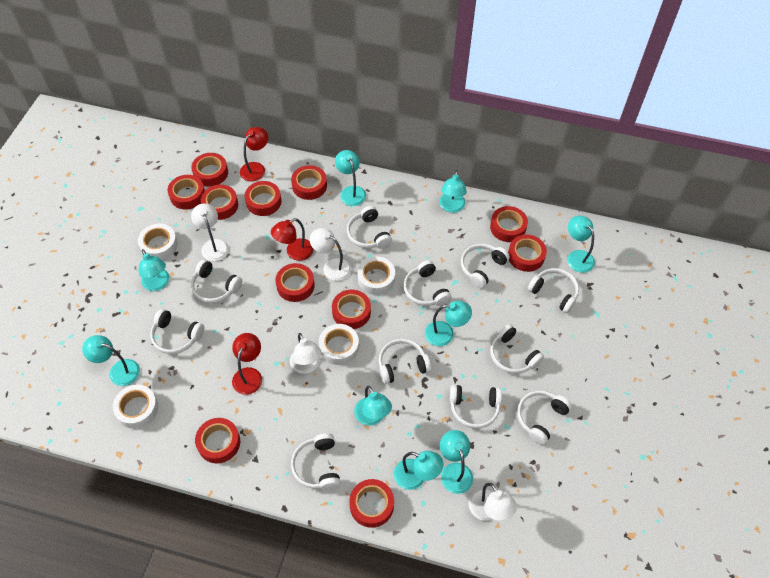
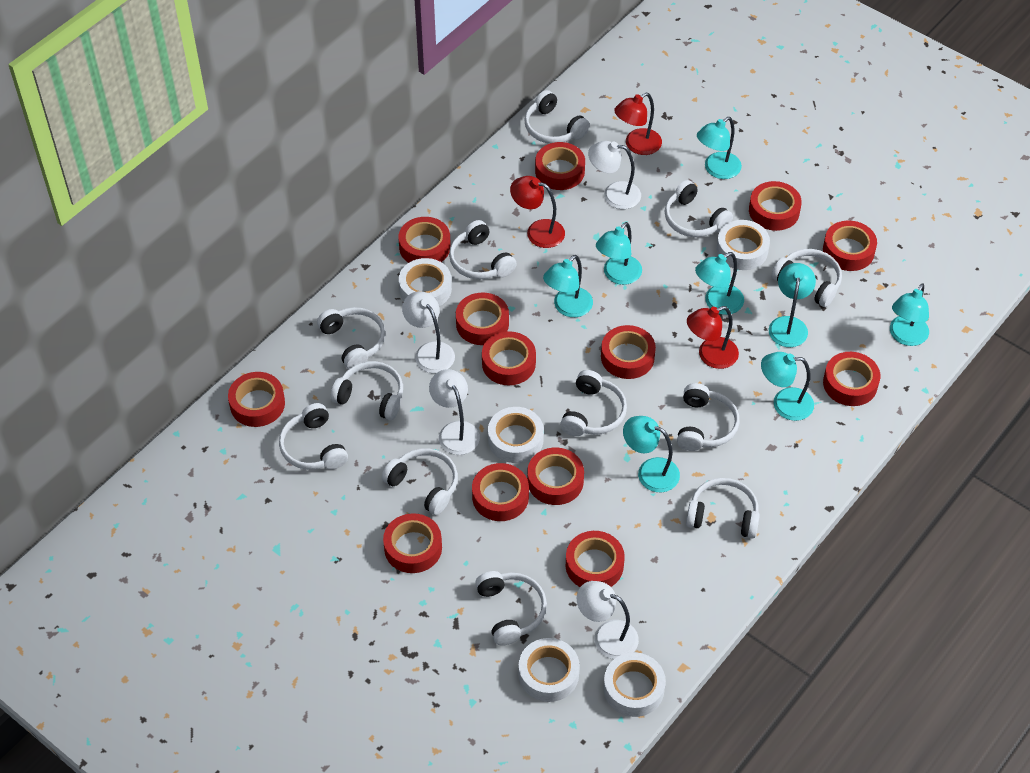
red tape: [168,175,205,210] [191,153,228,187] [195,418,240,463] [201,185,238,220] [245,181,281,216] [275,263,314,302] [291,165,327,200] [332,290,371,329] [349,479,394,528] [490,206,528,242] [508,234,547,272] = 11 -> [228,372,285,427] [383,513,442,573] [398,217,451,263] [456,292,509,345] [472,463,529,521] [482,331,536,385] [527,448,584,505] [535,142,585,190] [566,531,625,587] [601,325,656,379] [749,181,802,231] [823,221,877,271] [823,352,880,406] = 13
turquoise lamp: [82,335,140,386] [139,249,170,291] [335,150,366,206] [354,386,392,426] [394,451,444,490] [425,301,472,346] [439,170,467,213] [440,430,473,494] [567,215,595,273] = 9 -> [543,255,593,317] [596,222,642,285] [623,416,680,492] [695,252,744,315] [697,117,742,179] [761,352,814,421] [769,263,816,347] [890,283,929,346] = 8
white headphones: [150,309,204,354] [191,259,242,303] [291,433,340,490] [347,206,392,249] [379,339,431,384] [404,260,452,306] [450,385,502,429] [461,244,510,288] [490,324,544,374] [517,391,572,445] [528,268,579,313] = 11 -> [279,403,348,470] [317,307,386,369] [331,361,403,420] [382,448,458,515] [449,220,517,279] [475,571,547,646] [524,90,590,144] [560,370,627,436] [665,180,733,237] [677,383,740,451] [686,478,760,539] [771,249,842,307] = 12
white tape: [113,385,159,429] [138,224,178,260] [319,324,359,365] [357,257,395,295] = 4 -> [399,258,452,306] [488,407,544,463] [519,638,580,702] [603,652,666,717] [716,220,770,270] = 5

